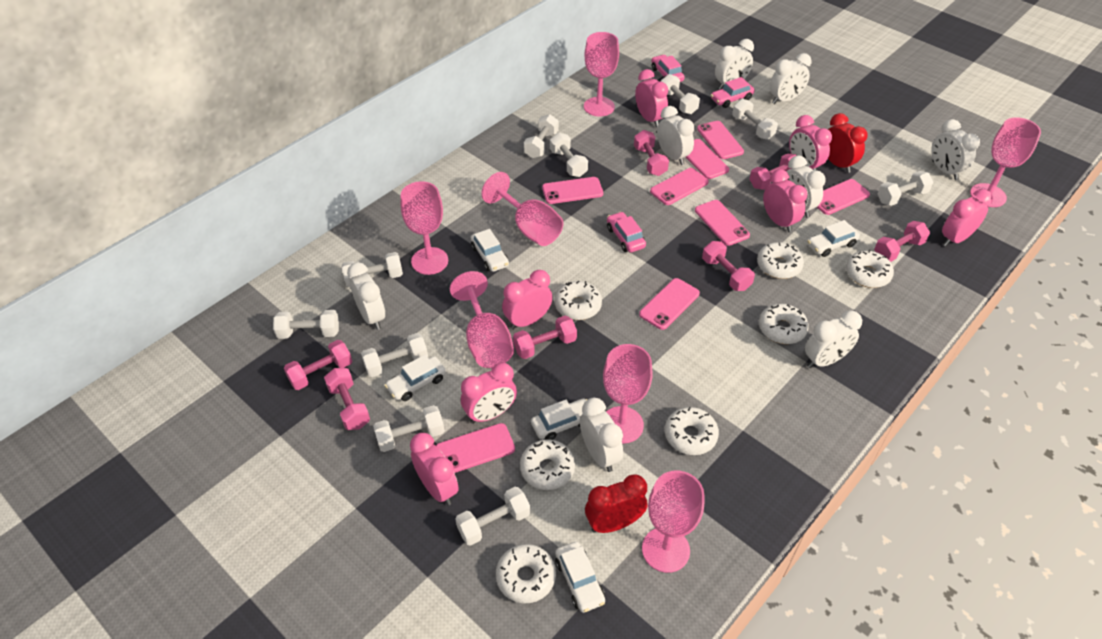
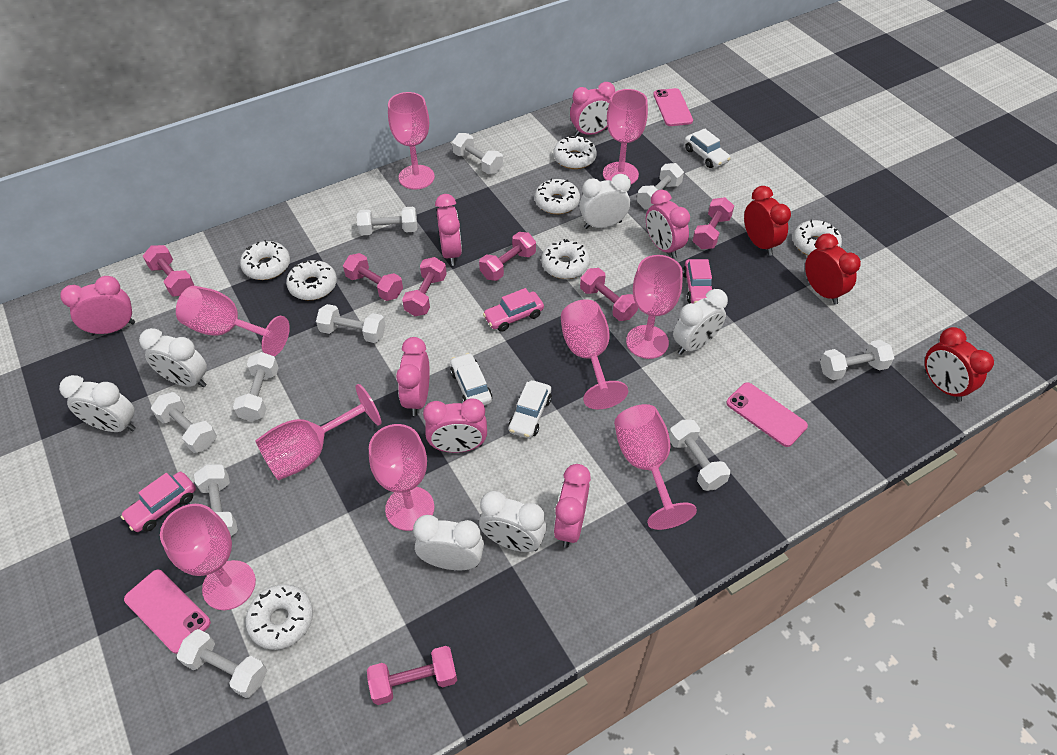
pink goblet: [401,181,448,275] [450,271,514,368] [481,172,563,246] [584,32,619,117] [603,344,653,443] [642,471,704,573] [970,117,1041,207] = 7 -> [160,504,256,610] [176,286,290,357] [255,384,381,480] [369,424,434,531] [388,92,435,189] [561,299,628,409] [603,89,648,184] [614,404,697,530] [626,255,683,359] = 9
pink phone: [436,423,515,473] [542,177,603,204] [639,278,700,330] [650,168,709,205] [686,139,729,179] [695,200,750,246] [697,121,744,159] [817,179,870,215] = 8 -> [124,570,211,654] [653,88,693,126] [726,382,808,447] = 3
red clock: [585,474,647,533] [828,113,867,173] = 2 -> [744,186,791,256] [805,233,861,305] [925,327,994,402] = 3
white car: [384,355,446,401] [471,229,509,272] [531,399,587,440] [555,542,605,613] [808,220,860,257] = 5 -> [450,353,492,406] [508,380,552,438] [684,128,731,168] = 3
white clock: [347,262,385,330] [580,398,623,472] [657,106,694,165] [715,39,754,90] [770,53,811,104] [786,155,826,218] [805,310,862,368] [931,119,980,180] = 8 -> [59,375,136,432] [139,328,207,388] [413,515,484,570] [479,491,547,552] [579,174,631,229] [673,289,728,355] = 6

